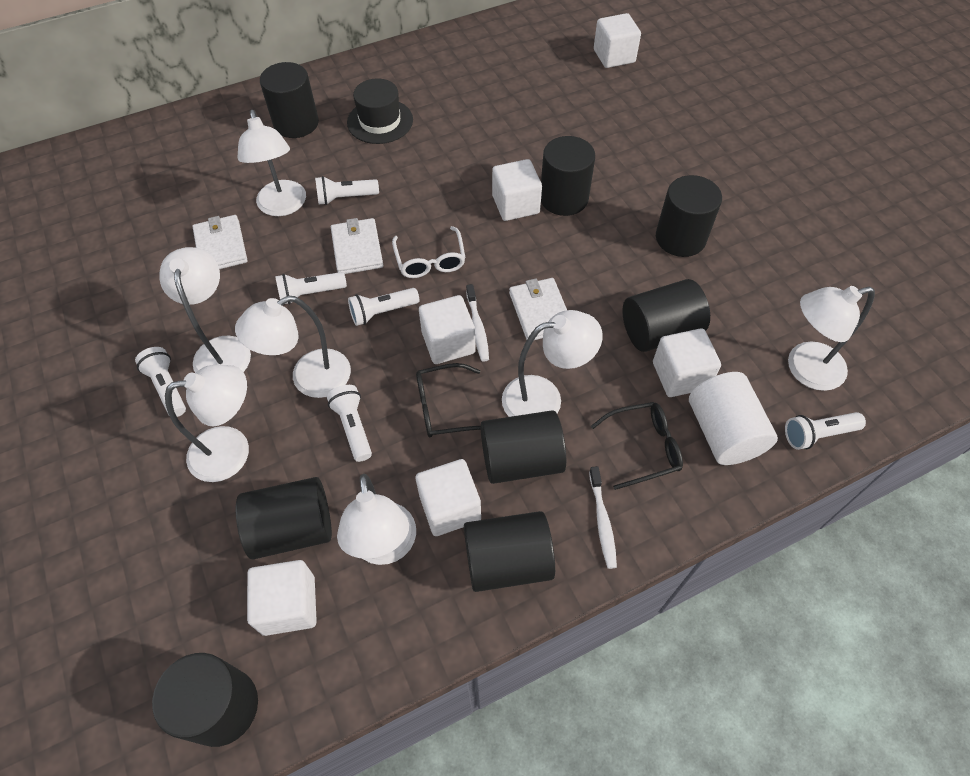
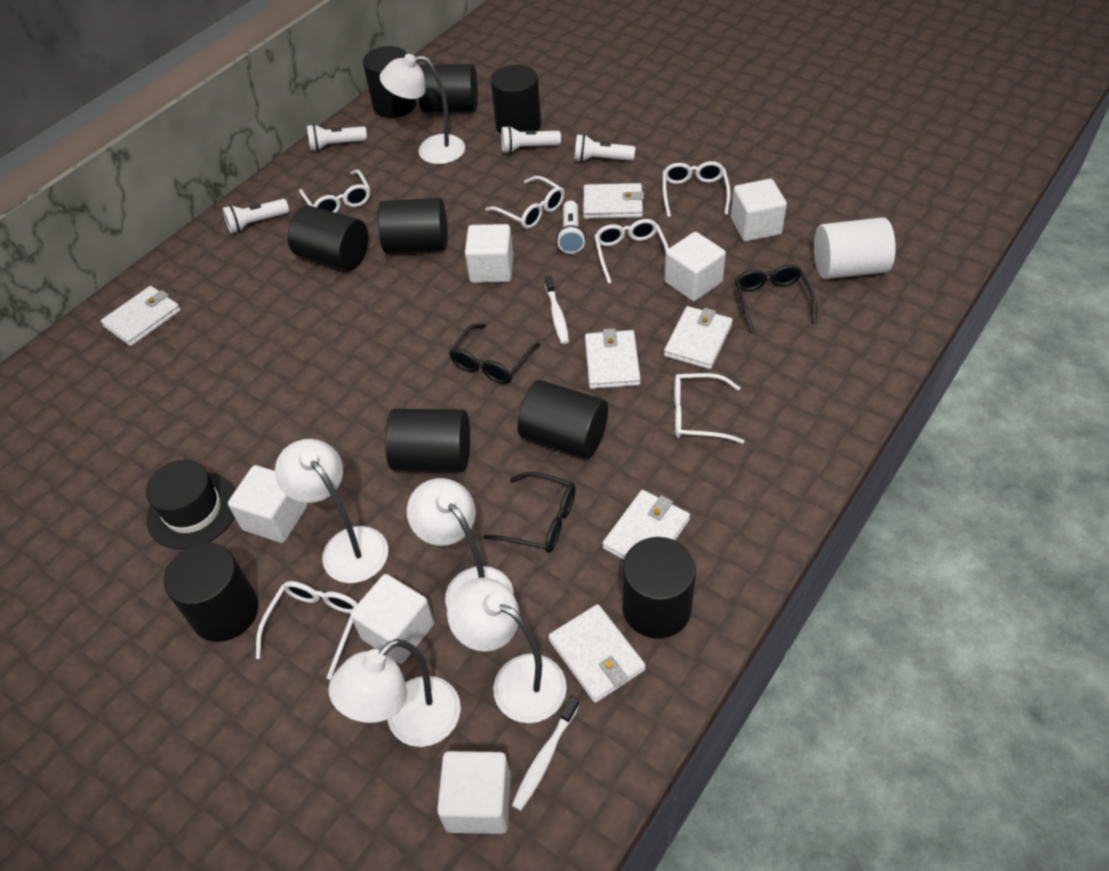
black cylinder: [152,653,258,747] [236,477,332,560] [260,62,319,138] [464,511,555,592] [481,410,566,484] [541,136,595,216] [622,279,710,352] [656,175,722,257] = 8 -> [164,543,258,642] [288,205,368,271] [363,46,417,118] [378,198,447,254] [385,409,470,472] [418,64,478,112] [491,65,541,134] [518,380,608,459] [622,537,696,639] = 9
black glasses: [416,363,481,438] [591,402,683,490] = 2 -> [449,324,540,384] [483,472,576,553] [735,265,817,333] = 3
white flashlight: [135,347,186,417] [275,272,347,304] [315,176,379,205] [327,385,372,462] [348,288,419,326] [785,412,866,450] = 6 -> [222,199,289,234] [307,124,367,151] [501,126,561,153] [556,201,586,254] [575,134,635,162] = 5
white glasses: [392,226,465,278] = 1 -> [256,581,358,679] [299,170,370,213] [485,176,564,229] [594,219,669,284] [663,161,731,217] [674,373,744,444] = 6
white lamp: [159,247,251,373] [165,365,249,482] [235,296,351,398] [237,110,306,216] [337,474,416,565] [502,310,603,417] [788,286,875,391] = 7 -> [275,439,388,583] [328,639,461,747] [380,54,465,164] [407,478,513,608] [447,578,567,723] = 5
white wallet: [192,215,248,269] [331,218,383,274] [509,278,567,340] = 3 -> [101,286,181,346] [549,604,646,703] [583,183,644,219] [585,328,641,389] [602,490,690,560] [664,306,733,369] = 6

